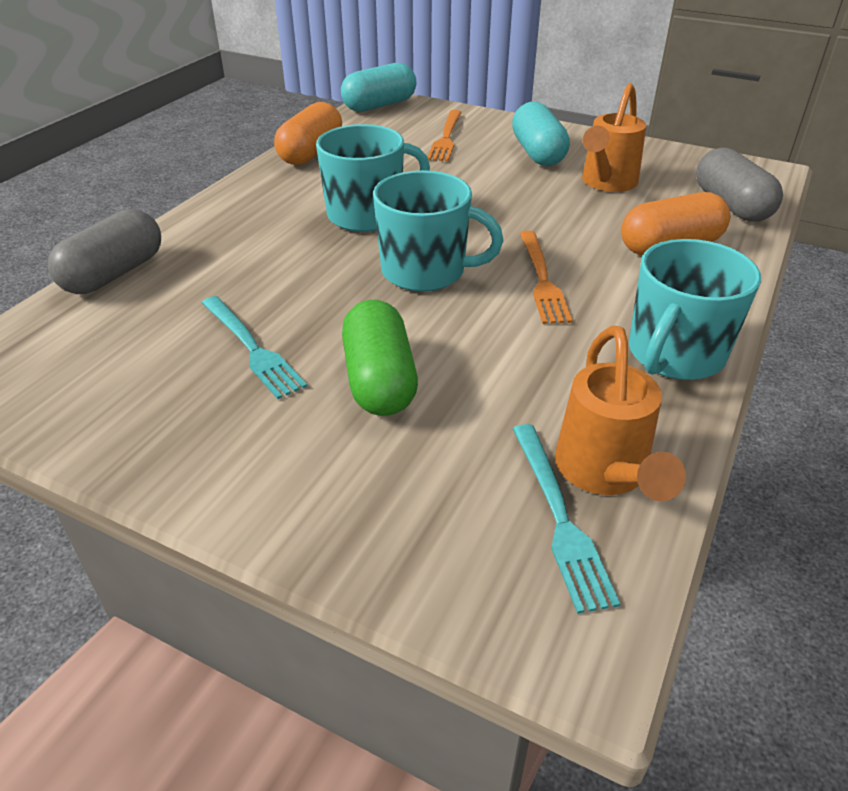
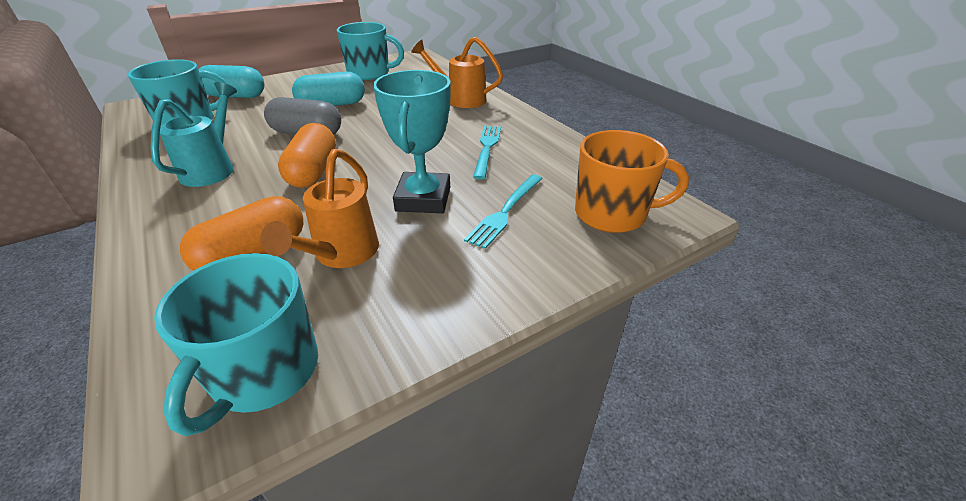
green capsule: [342,300,418,416] = 1 -> none = 0
grey capsule: [48,209,161,294] [696,148,783,222] = 2 -> [264,97,341,135] = 1
orange fork: [428,110,462,162] [520,231,573,324] = 2 -> none = 0
orange mug: none = 0 -> [575,130,689,233] = 1
turquoise trophy: none = 0 -> [373,70,450,213] = 1
turquoise watering can: none = 0 -> [151,82,237,187] = 1

